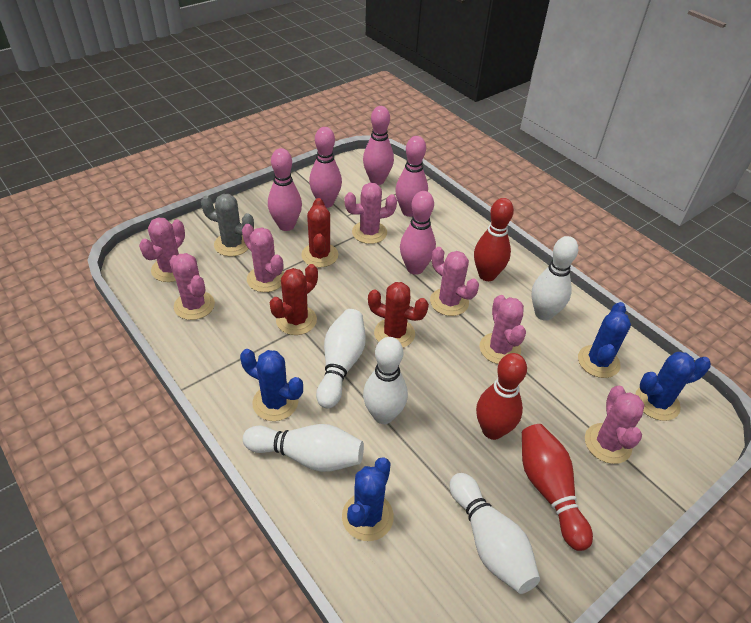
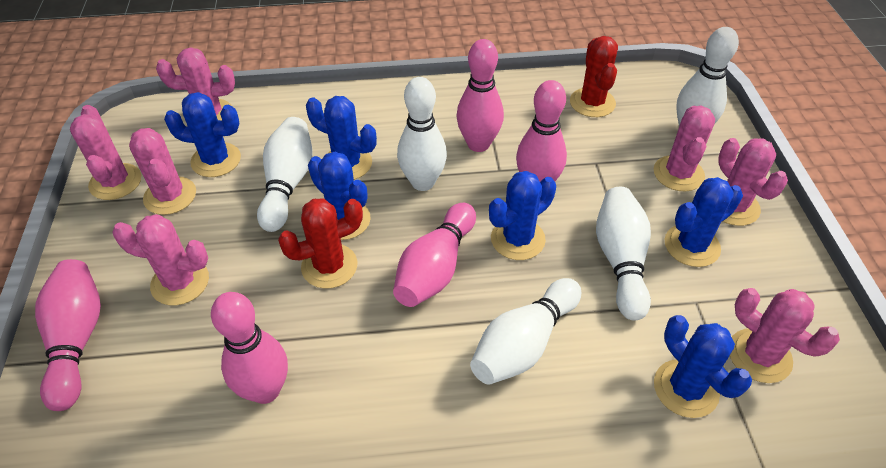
blue cactus: [240,349,303,421] [342,457,394,541] [578,302,631,378] [635,352,711,421] = 4 -> [164,92,241,177] [306,96,377,180] [308,152,371,240] [489,171,556,260] [654,315,752,418] [664,177,743,267] = 6
grey cactus: [201,194,254,256] = 1 -> none = 0
red bowling pin: [474,198,514,281] [476,353,527,440] [522,424,593,551] = 3 -> none = 0
red cactus: [270,264,318,335] [301,198,338,267] [368,282,429,348] = 3 -> [278,198,363,289] [570,36,618,117] = 2

